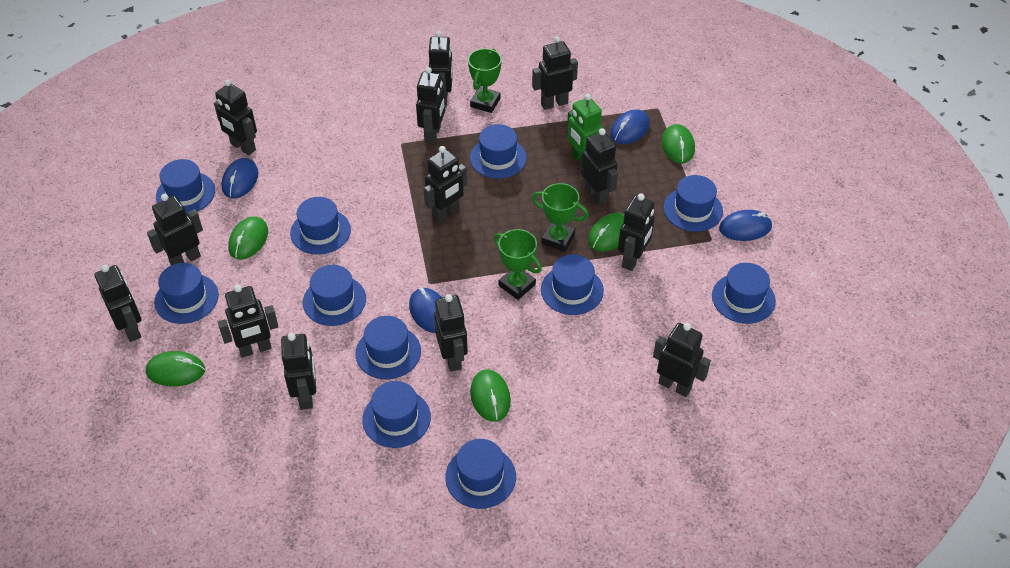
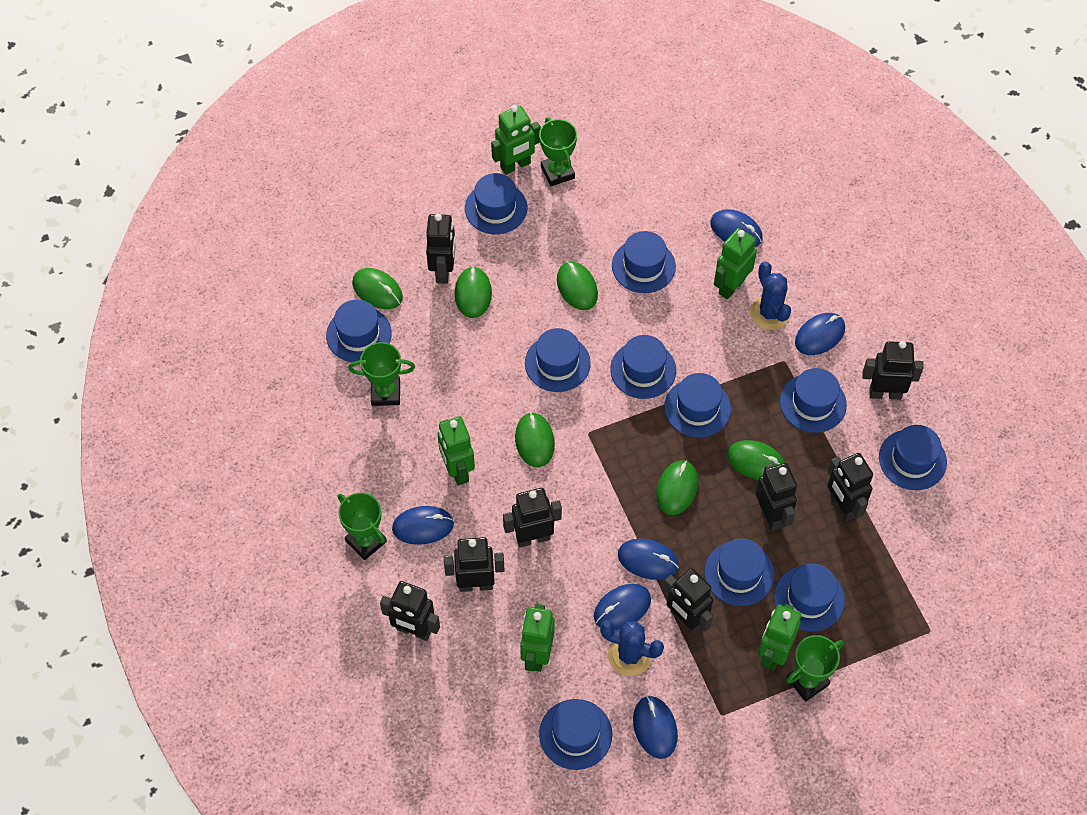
black robot: [95,265,141,342] [147,194,203,265] [214,80,257,155] [218,285,279,358] [281,333,316,410] [416,67,445,144] [423,146,467,222] [429,31,453,107] [434,294,468,372] [532,36,578,110] [581,128,618,206] [618,193,655,271] [653,323,711,397] = 13 -> [380,581,440,641] [426,214,456,284] [444,537,505,592] [503,488,562,547] [663,568,713,634] [755,463,797,531] [827,453,873,521] [862,341,924,400] = 8
blue cactus: none = 0 -> [600,621,664,676] [750,261,791,330] = 2
blue mouse: [221,158,259,198] [409,288,442,333] [610,110,650,144] [719,210,772,241] = 4 -> [392,506,454,545] [594,584,651,630] [618,539,679,580] [633,696,678,759] [710,209,763,247] [795,313,845,355] = 6
green mouse: [146,351,205,386] [228,216,268,260] [470,370,511,422] [588,213,624,252] [662,124,695,164] = 5 -> [352,268,403,309] [454,266,492,318] [515,412,555,467] [557,262,598,310] [656,460,698,515] [727,440,785,480] = 6
green robot: [567,94,603,164] = 1 -> [437,416,475,485] [491,105,541,175] [520,604,555,672] [714,228,757,299] [758,603,801,671] = 5
green trophy: [468,48,502,113] [494,229,542,300] [532,183,589,252] = 3 -> [338,493,387,560] [348,342,415,406] [539,117,577,186] [786,635,844,702] = 4

